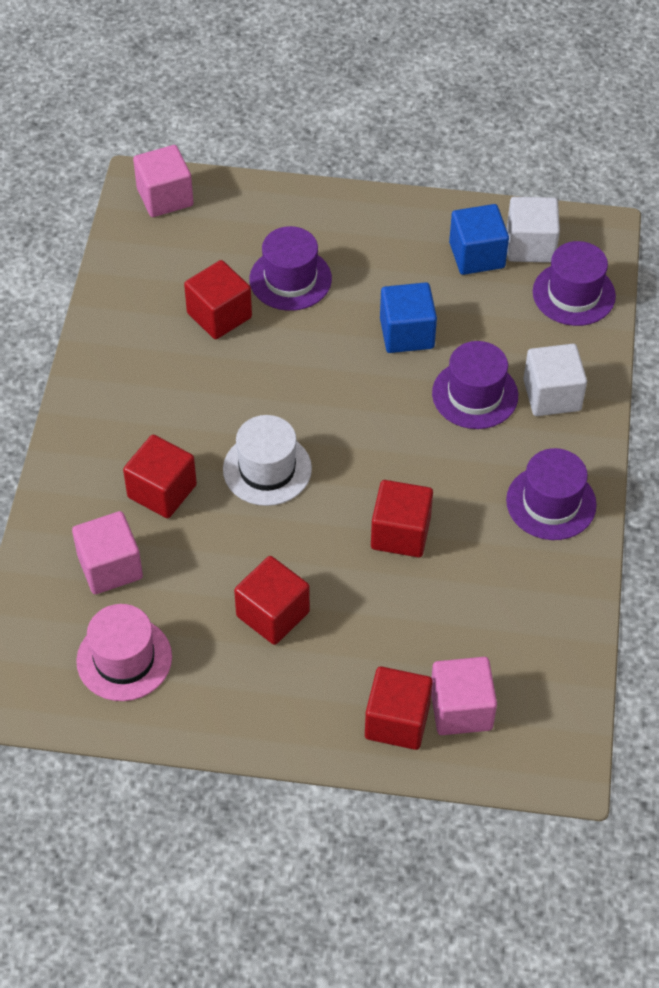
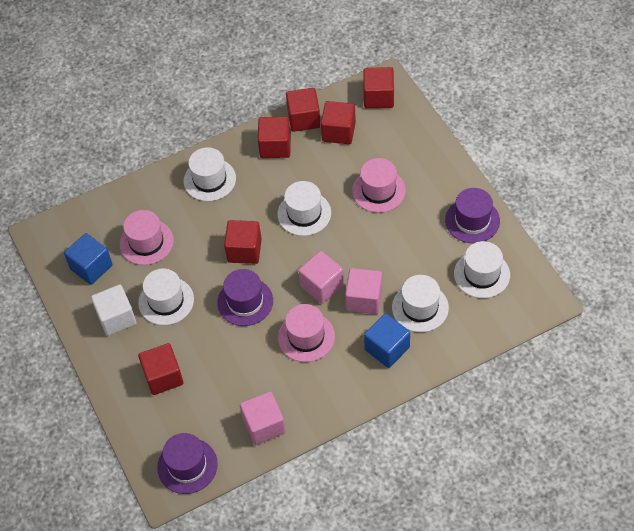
pink hat: [76,604,172,701] = 1 -> [120,210,174,265] [278,304,335,362] [352,158,406,213] = 3
purple hat: [249,226,332,311] [432,341,518,429] [506,448,597,540] [533,241,616,326] = 4 -> [157,433,218,494] [217,269,273,326] [445,188,500,243] = 3
red cube: [123,435,197,518] [184,260,252,339] [234,556,310,645] [365,666,433,750] [371,480,433,557] = 5 -> [138,343,184,395] [224,220,262,264] [258,117,291,158] [286,88,321,132] [321,101,356,144] [363,67,394,108] = 6
white cube: [507,197,560,263] [523,344,587,416] = 2 -> [91,285,136,336] = 1
white hat: [223,415,312,506] = 1 -> [138,268,194,325] [184,147,236,201] [277,181,331,236] [392,275,449,332] [454,241,510,298] = 5

